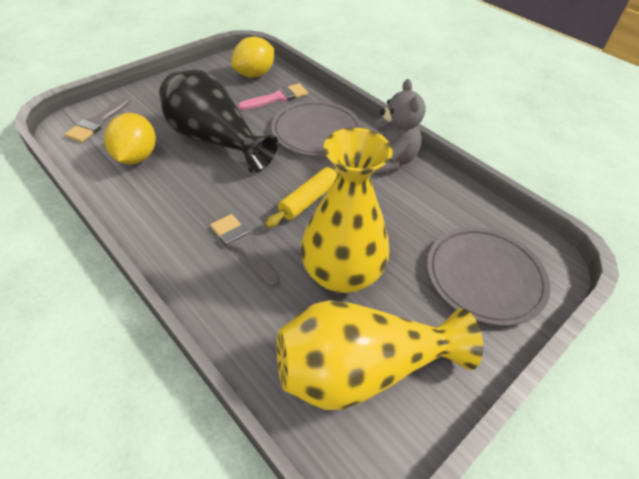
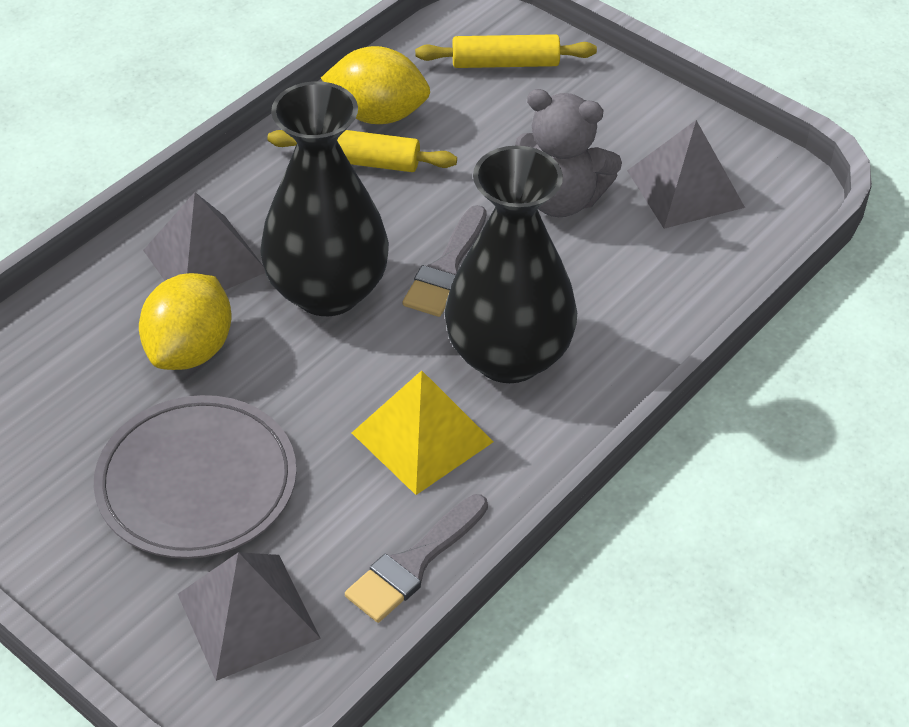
black vase: [159,70,278,173] = 1 -> [260,81,389,316] [445,146,577,383] = 2
grey plate: [271,101,362,156] [427,227,550,326] = 2 -> [94,395,297,559] = 1
grey pyramid: none = 0 -> [143,192,265,290] [178,552,321,681] [627,120,745,229] = 3
pink brush: [237,83,308,110] = 1 -> none = 0
yellow pyramid: none = 0 -> [352,370,493,495] = 1
yellow rolling pin: [265,167,339,228] = 1 -> [267,130,457,172] [415,34,597,68] = 2
yellow vase: [277,300,483,410] [301,128,393,293] = 2 -> none = 0

